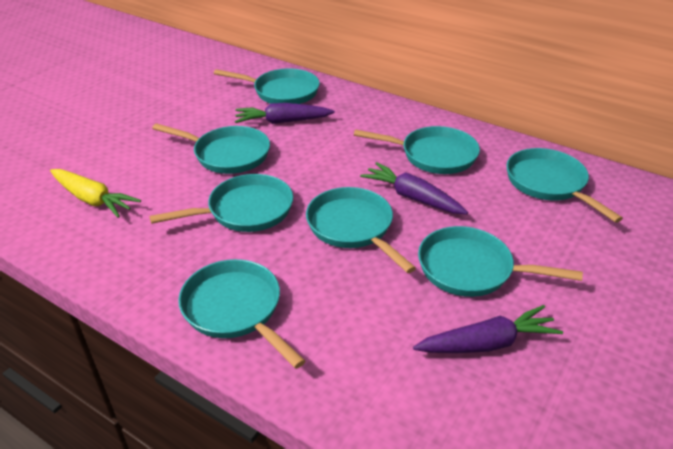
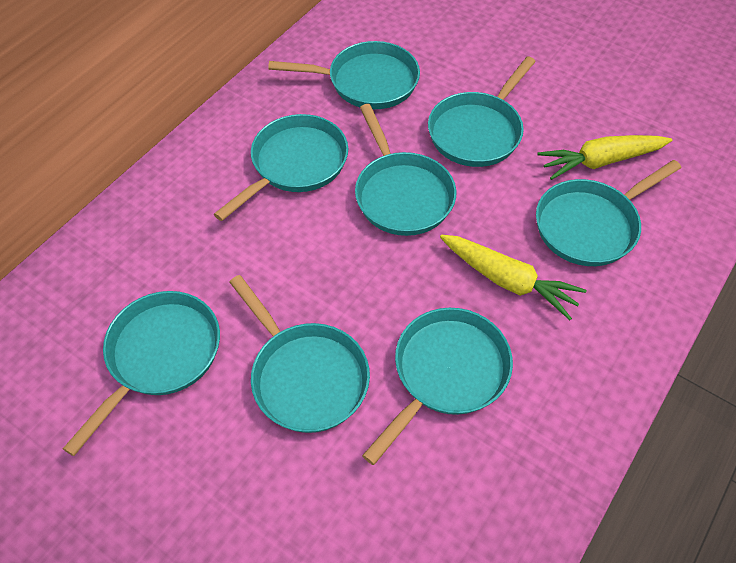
purple carrot: [235,103,335,124] [360,162,468,214] [413,305,563,353] = 3 -> none = 0
yellow carrot: [50,169,141,218] = 1 -> [440,234,587,320] [538,135,672,180] = 2

